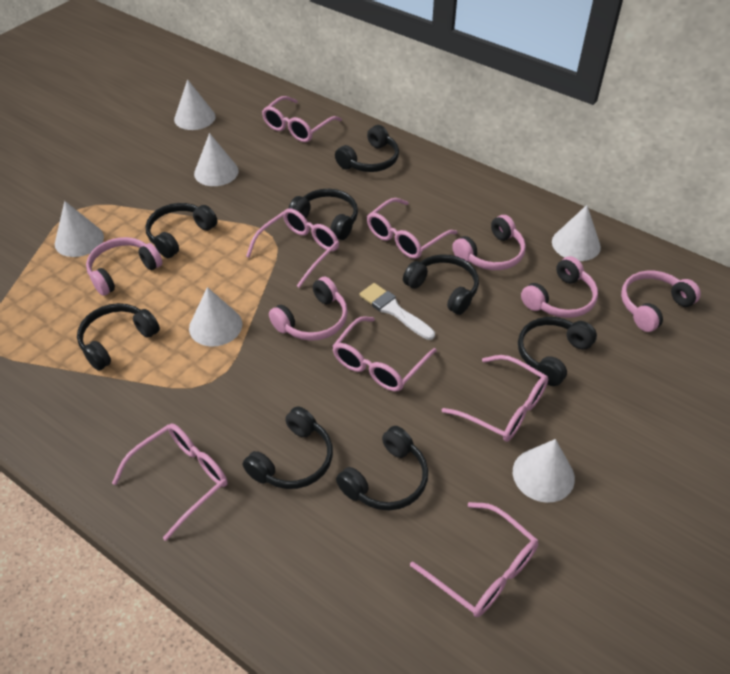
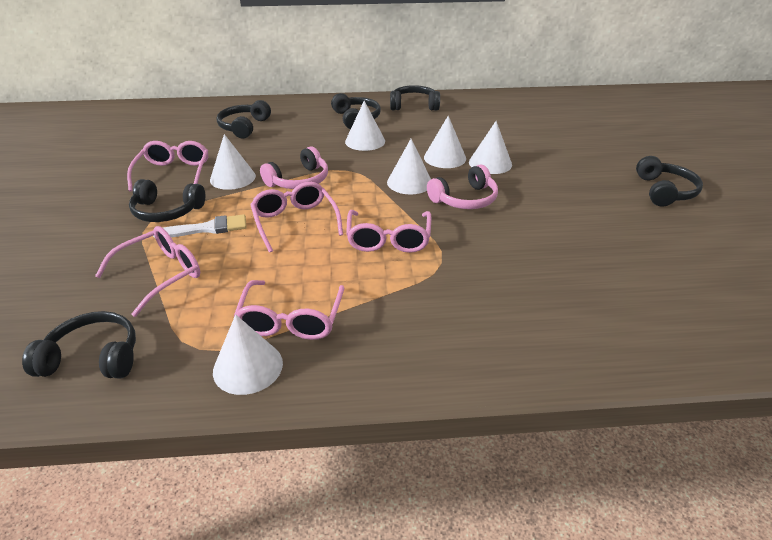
black headphones: [77,303,160,371] [145,203,218,258] [243,406,333,489] [289,189,358,240] [335,125,399,172] [336,426,428,511] [403,255,479,315] [518,317,597,386] = 8 -> [22,311,136,378] [129,179,205,222] [216,100,271,138] [331,93,381,129] [390,85,440,111] [636,156,703,207] = 6
pink glasses: [112,423,227,541] [246,208,339,288] [262,96,342,142] [332,316,437,391] [367,198,457,259] [410,502,538,617] [442,355,548,442] = 7 -> [95,226,200,317] [127,141,208,191] [234,280,344,340] [250,182,343,253] [346,210,431,253] = 5
pink headphones: [86,237,163,296] [269,277,348,341] [452,215,526,270] [521,256,598,318] [621,270,701,332] = 5 -> [260,147,328,189] [427,165,498,209] = 2

